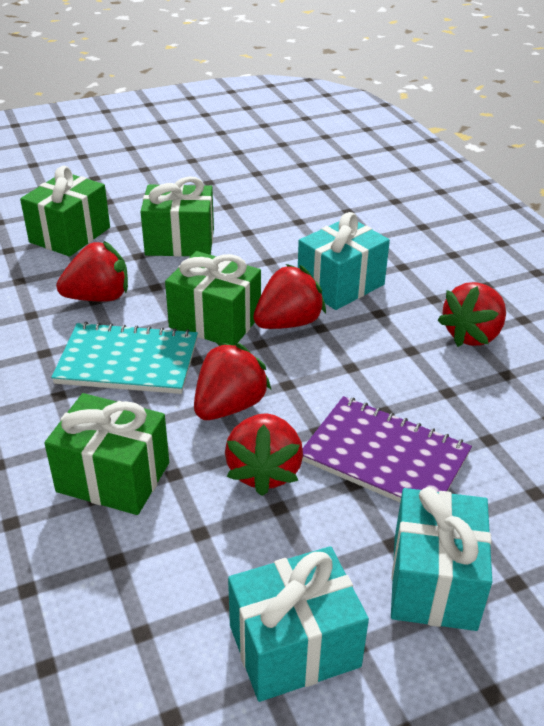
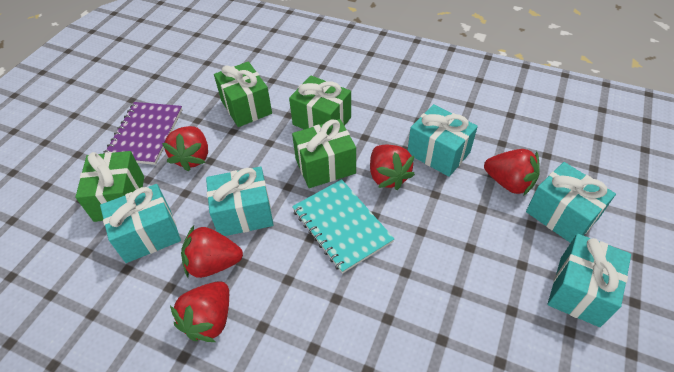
turquoise gift: [228,546,369,702] [298,212,390,310] [391,487,492,631] = 3 -> [100,184,181,263] [206,166,274,236] [407,104,478,177] [526,162,616,243] [547,234,631,327] = 5

